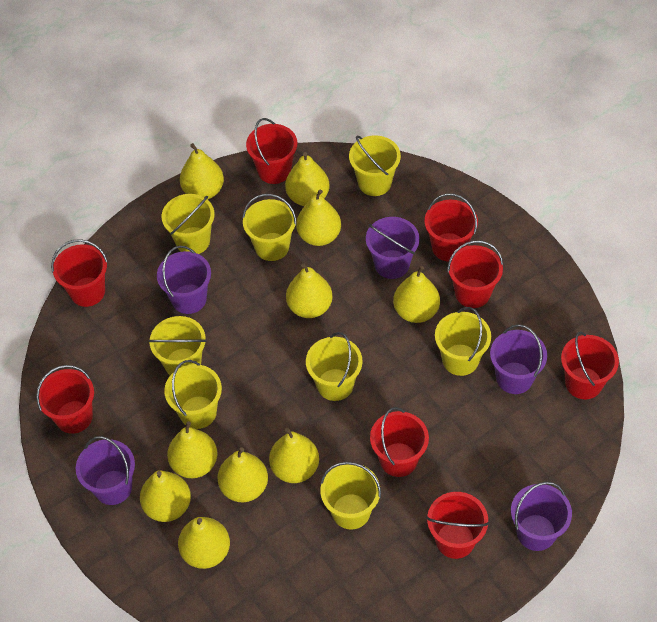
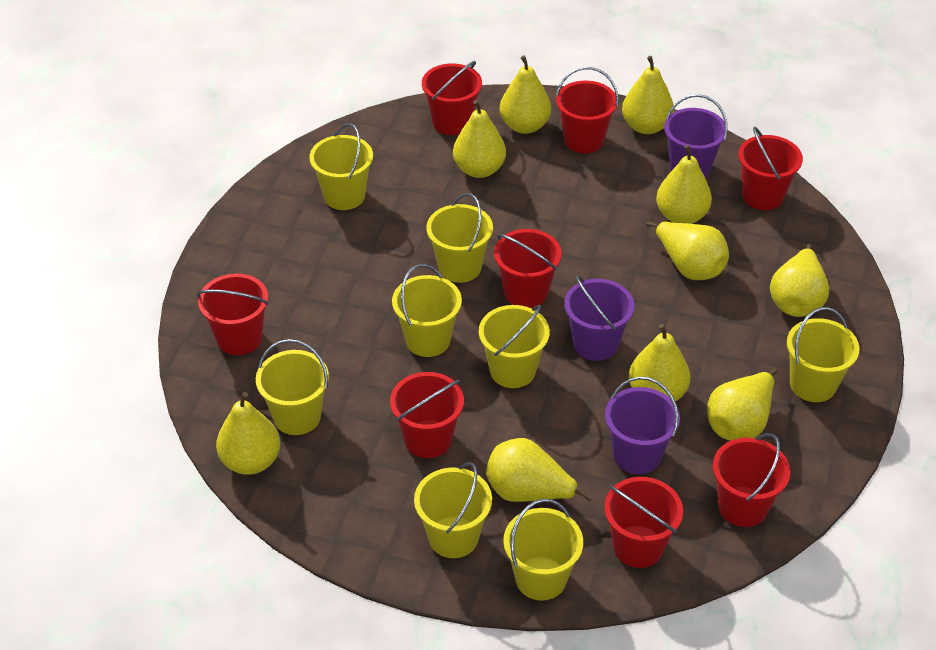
purple bucket: [76,436,135,505] [157,246,211,314] [366,217,419,279] [490,324,547,394] [511,482,572,551] = 5 -> [564,275,634,361] [605,376,680,474] [664,94,728,178] = 3

